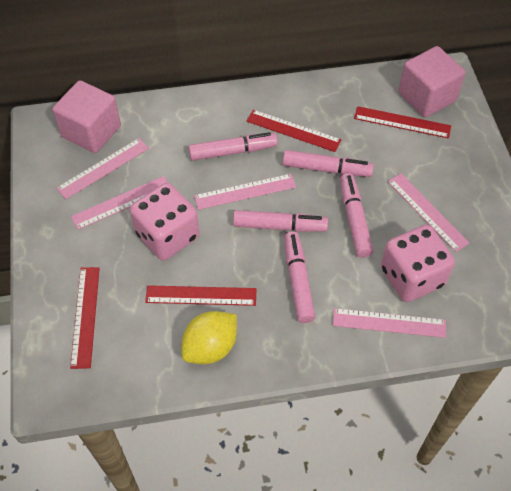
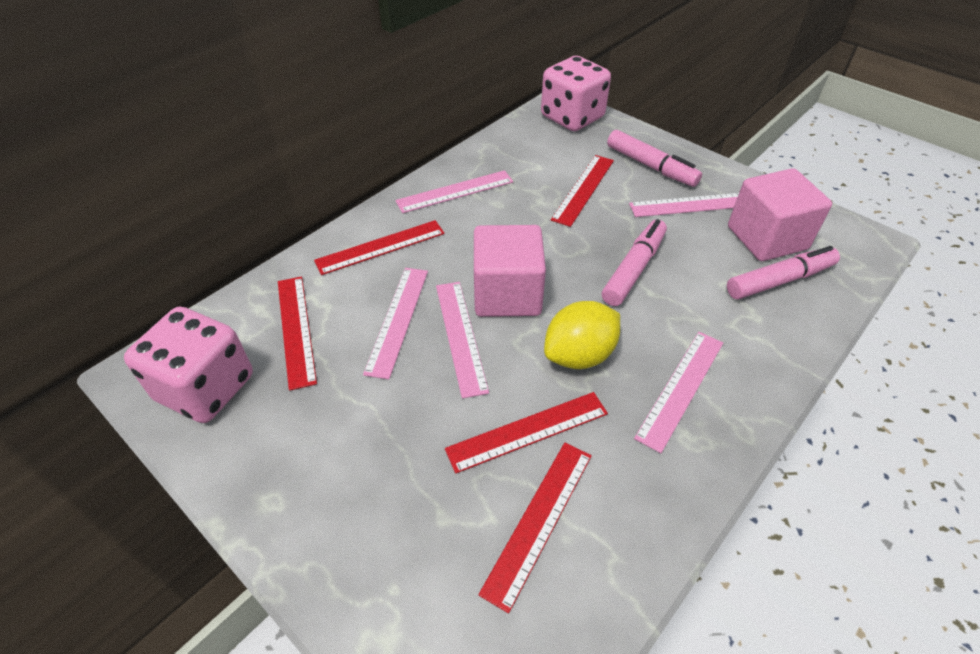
pink marker: [189,132,278,161] [233,210,328,232] [283,150,374,177] [284,231,315,323] [340,173,373,258] = 5 -> [602,219,667,306] [607,130,702,187] [727,246,840,300] = 3
red ruler: [70,267,100,369] [145,285,256,306] [246,109,341,152] [354,106,451,139] = 4 -> [278,276,317,391] [314,220,445,275] [445,392,608,474] [478,443,592,613] [551,155,614,227] = 5

